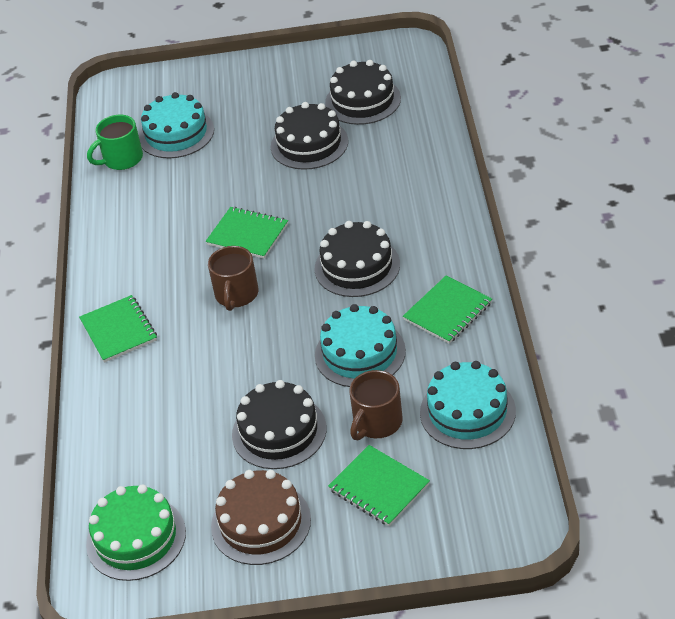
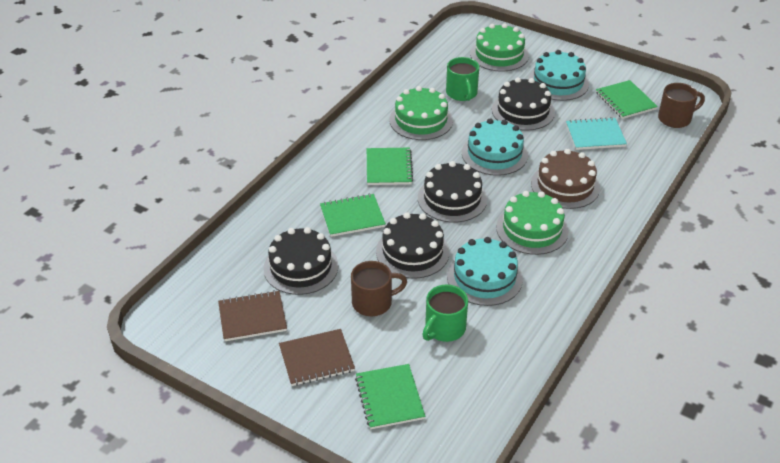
brown notebook: none = 0 -> [218,291,287,341] [279,329,355,386] = 2
green cake: [86,484,186,581] = 1 -> [390,86,453,140] [470,23,529,72] [496,191,569,255] = 3
green mug: [87,115,143,170] = 1 -> [422,285,468,342] [446,57,479,101] = 2
turquoise notebook: none = 0 -> [566,117,627,150] = 1

